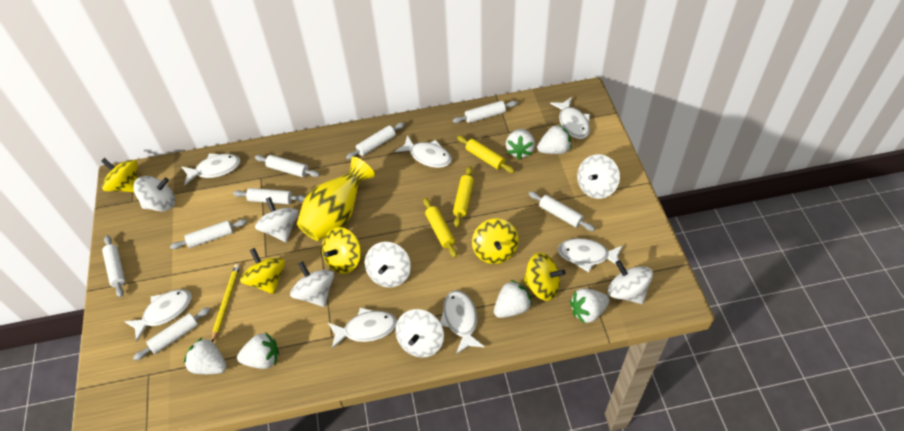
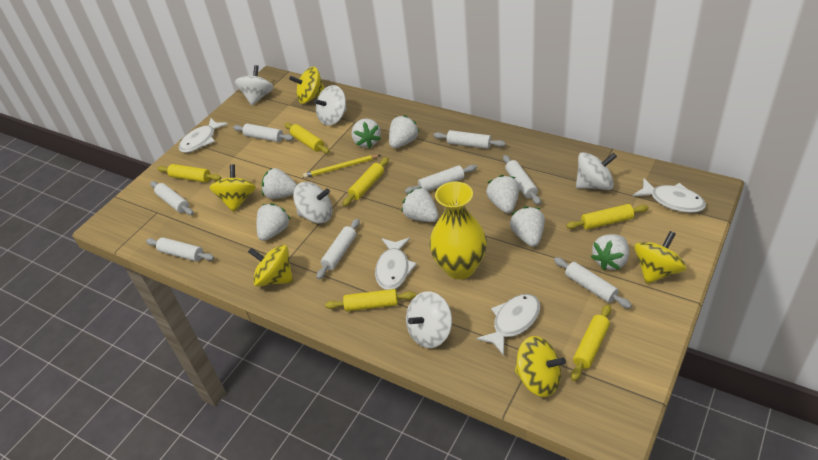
white fish: [124,289,192,342] [182,153,240,186] [328,308,397,349] [395,135,452,168] [440,291,485,354] [550,97,590,139] [558,238,623,272] = 7 -> [179,118,228,153] [375,238,417,290] [476,294,540,356] [633,178,706,213] = 4
white spinning top: [133,176,175,211] [255,197,299,242] [290,261,334,307] [365,242,411,288] [395,309,444,357] [577,154,620,199] [608,260,653,304] = 7 -> [235,65,274,105] [293,182,333,224] [314,85,347,126] [406,291,452,348] [576,152,617,190] = 5
white strawberry: [184,338,227,374] [237,332,279,369] [494,280,532,318] [506,129,535,159] [537,124,572,154] [570,288,610,324] = 6 -> [257,203,290,241] [262,168,297,199] [351,119,381,148] [389,115,419,148] [401,187,439,222] [486,175,519,213] [510,206,545,247] [591,234,629,271] = 8
yellow rolling pin: [423,198,457,258] [453,166,474,227] [457,136,514,173] = 3 -> [157,164,221,182] [285,123,330,154] [325,289,416,311] [343,157,389,206] [566,204,649,230] [571,305,611,381] = 6

